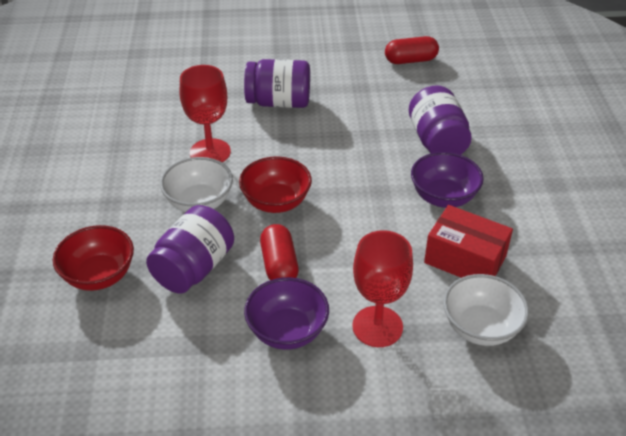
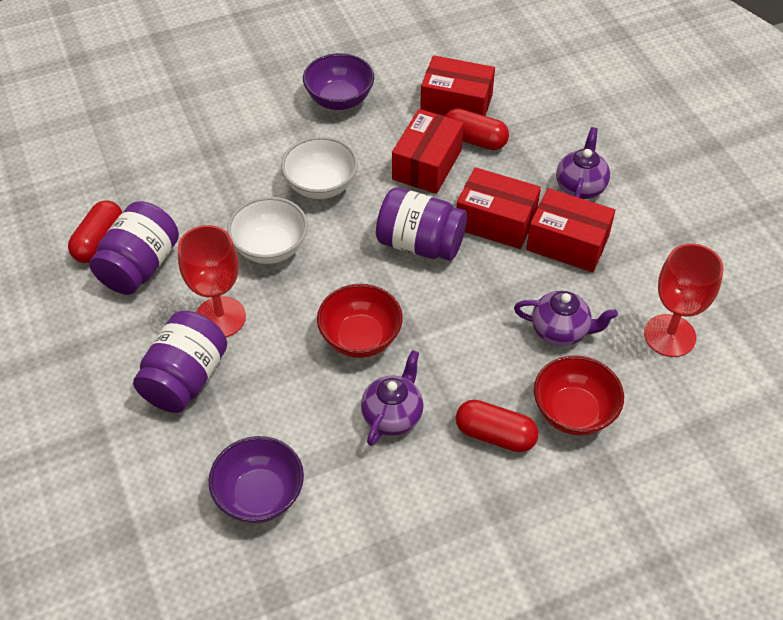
purple teapot: none = 0 -> [361,350,424,446] [514,291,618,346] [556,127,610,199] = 3
red box: [424,205,513,278] = 1 -> [392,109,464,194] [420,55,495,116] [457,167,541,249] [526,188,615,272] = 4
red capsule: [260,224,299,280] [385,36,439,64] = 2 -> [68,201,122,263] [445,108,509,150] [456,400,539,452] = 3

